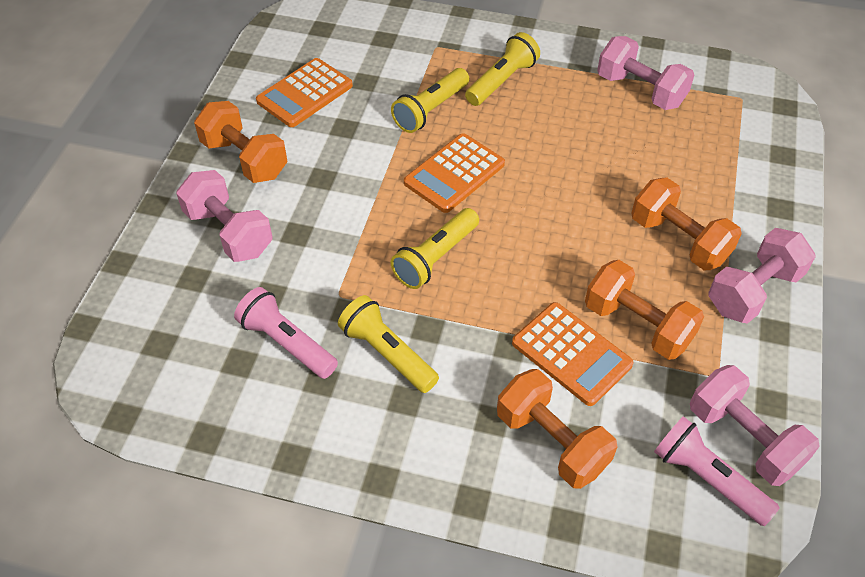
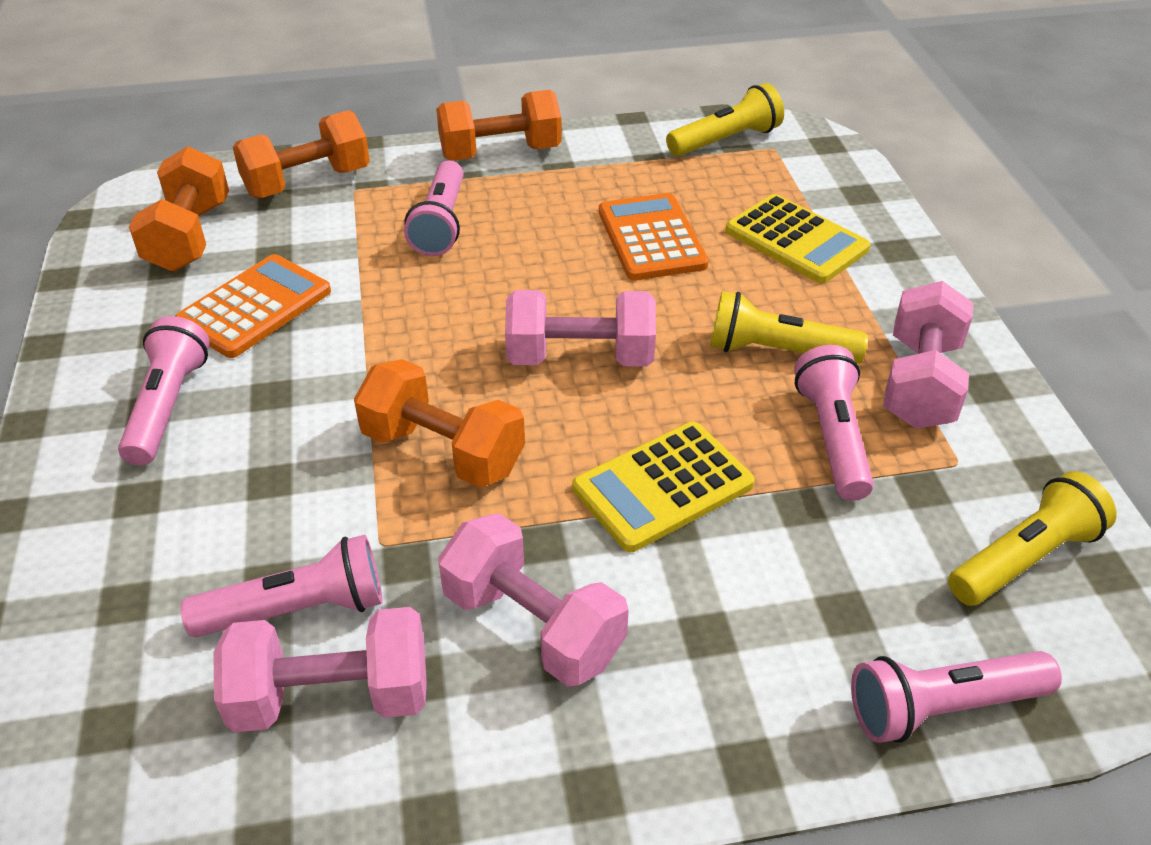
orange calculator: [256,58,353,127] [404,133,505,213] [512,302,633,406] = 3 -> [175,254,331,358] [599,193,709,280] = 2
pink flashlight: [234,287,338,379] [654,416,780,526] = 2 -> [118,316,210,465] [180,535,382,637] [404,161,464,256] [794,345,874,501] [851,651,1062,743] = 5
yellow calculator: none = 0 -> [572,422,755,552] [725,194,870,283] = 2
yellow flashlight: [338,295,439,393] [391,68,469,133] [391,208,479,289] [465,32,540,106] = 4 -> [666,83,784,157] [710,291,868,364] [948,471,1117,606] = 3

